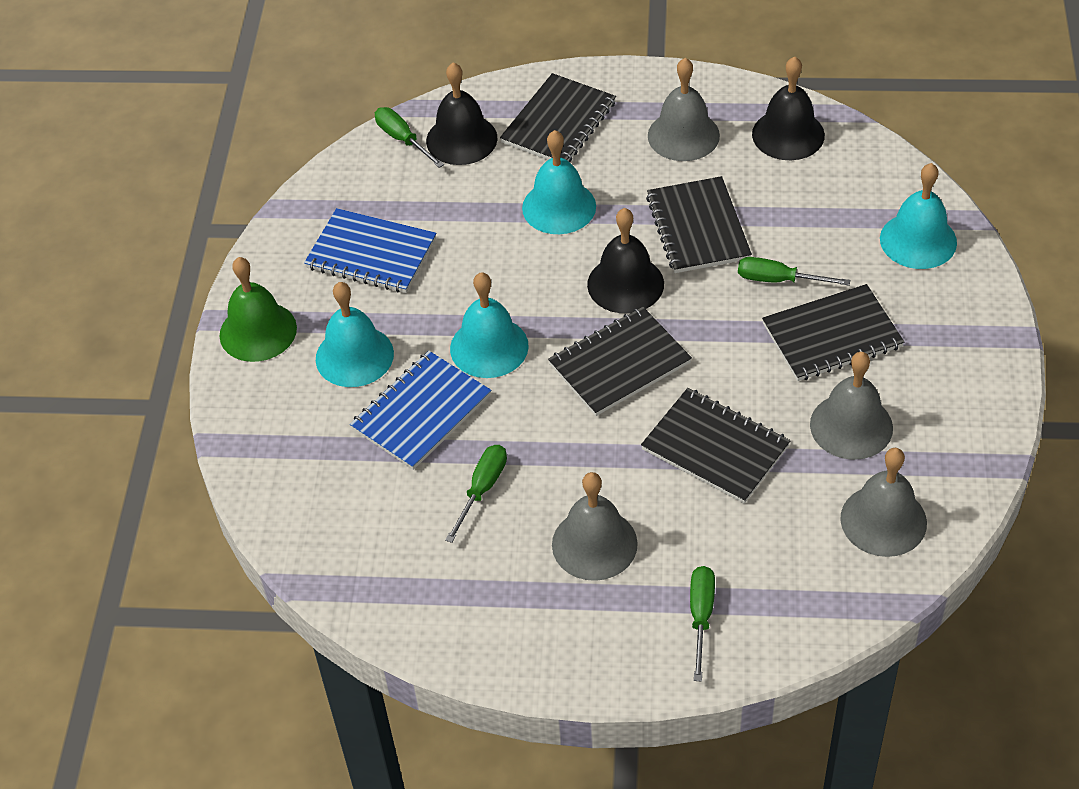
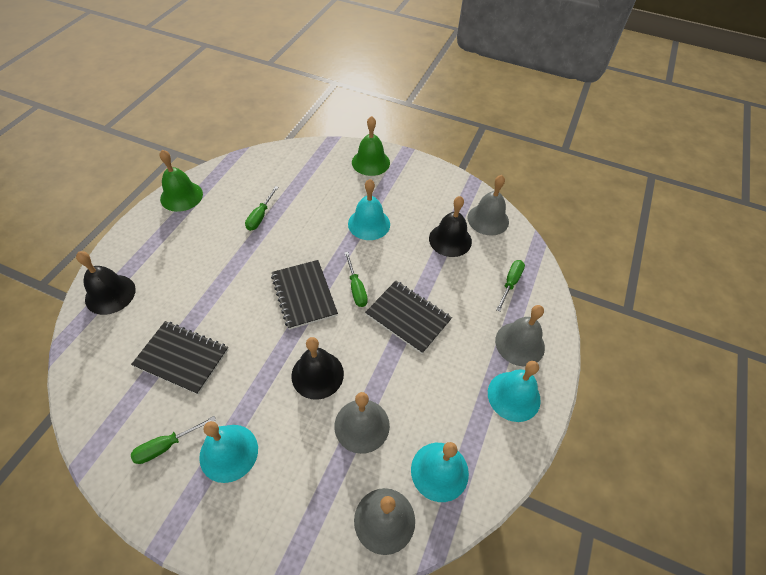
black notebook: [500,73,616,162] [548,307,692,416] [641,388,790,504] [646,176,752,273] [762,284,904,381] = 5 -> [131,321,229,395] [271,260,338,330] [365,281,452,354] = 3
blue notebook: [304,208,436,293] [350,351,491,470] = 2 -> none = 0
green bell: [219,257,297,362] = 1 -> [160,150,203,212] [352,116,390,176] = 2

